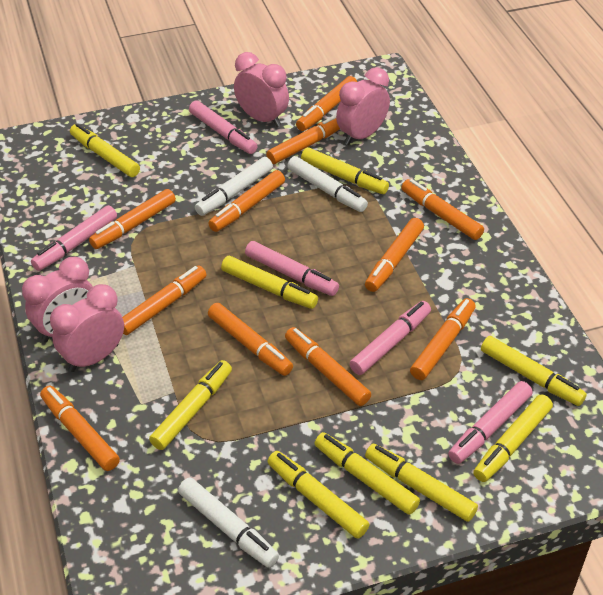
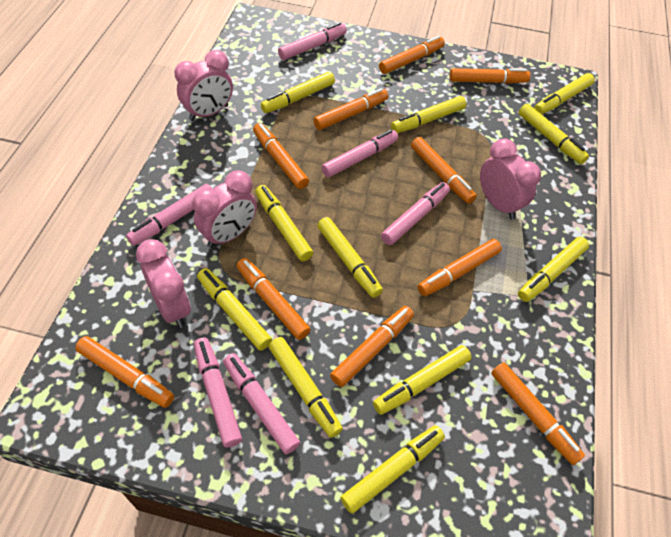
orange marker: [40,386,120,471] [89,189,176,249] [122,266,207,335] [208,170,285,232] [208,303,293,376] [266,114,340,164] [285,327,371,406] [296,76,357,131] [365,218,424,292] [401,179,484,240] [410,298,476,380] = 11 -> [75,336,174,408] [237,258,311,340] [253,123,309,189] [313,88,388,130] [330,306,414,387] [379,36,445,74] [411,137,477,204] [417,239,502,296] [449,68,530,84] [491,362,585,465] = 10
pink marker: [31,205,117,271] [189,100,257,154] [245,241,339,296] [349,301,431,375] [448,381,533,464] = 5 -> [126,184,212,246] [194,338,242,448] [223,353,300,454] [278,22,347,60] [321,130,398,178] [381,182,450,245] = 6
white marker: [178,477,279,568] [195,157,273,216] [287,156,368,212] = 3 -> none = 0
yellow marker: [70,123,140,177] [149,360,232,450] [221,256,318,309] [267,451,370,539] [301,147,389,194] [314,432,420,515] [365,444,478,522] [473,395,553,482] [481,336,587,406] = 9 -> [197,268,272,351] [255,185,313,261] [261,72,335,113] [268,337,343,438] [317,217,383,298] [340,425,445,514] [373,345,472,415] [391,96,466,133] [518,237,589,302] [519,104,589,164] [534,73,595,115] = 11

